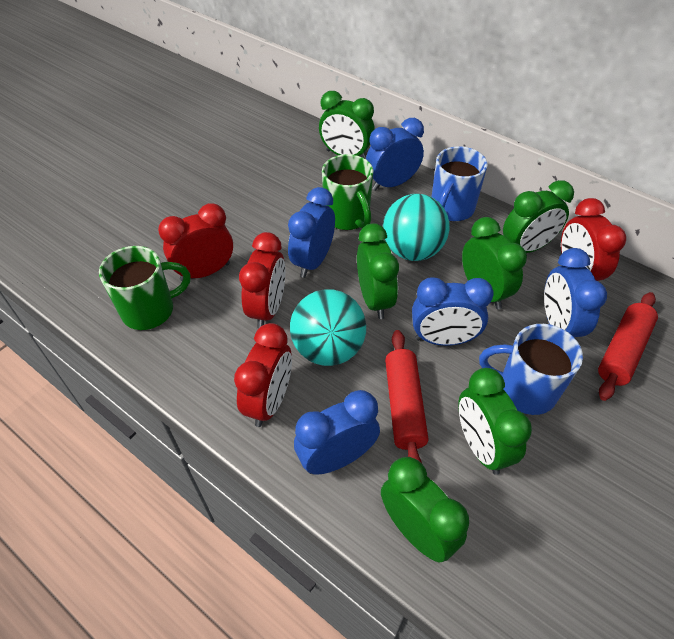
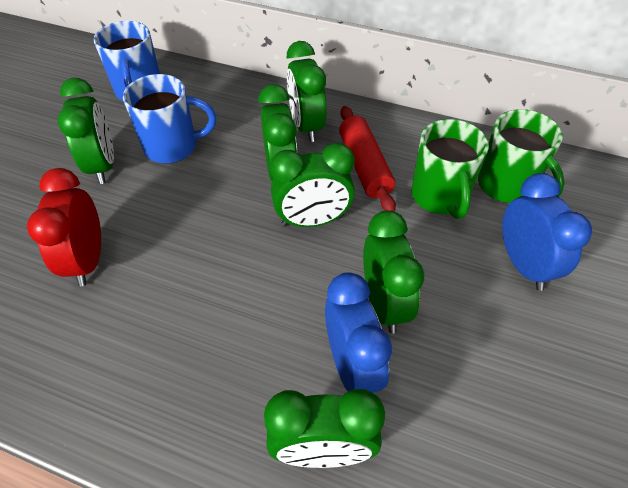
blue clock: [288,187,335,278] [294,390,380,475] [366,118,424,191] [412,277,494,346] [544,248,607,337] = 5 -> [325,272,392,393] [502,173,592,291] = 2
red clock: [158,203,233,281] [234,323,292,427] [239,232,285,329] [561,198,626,281] = 4 -> [27,168,101,287] = 1
red rolling pin: [385,330,428,463] [598,292,658,401] = 2 -> [339,106,396,212] = 1
turquoise ball: [290,289,366,366] [383,194,449,261] = 2 -> none = 0

